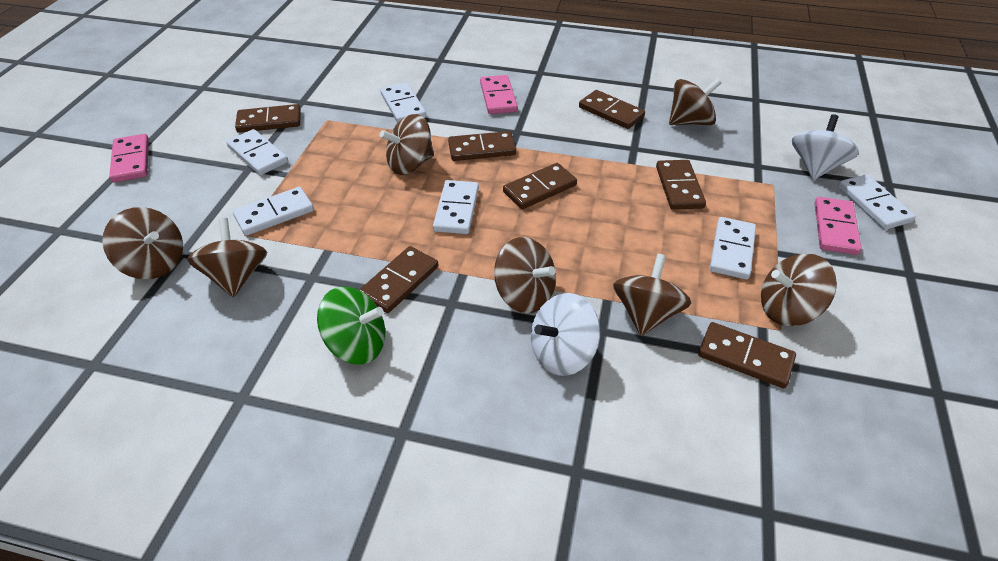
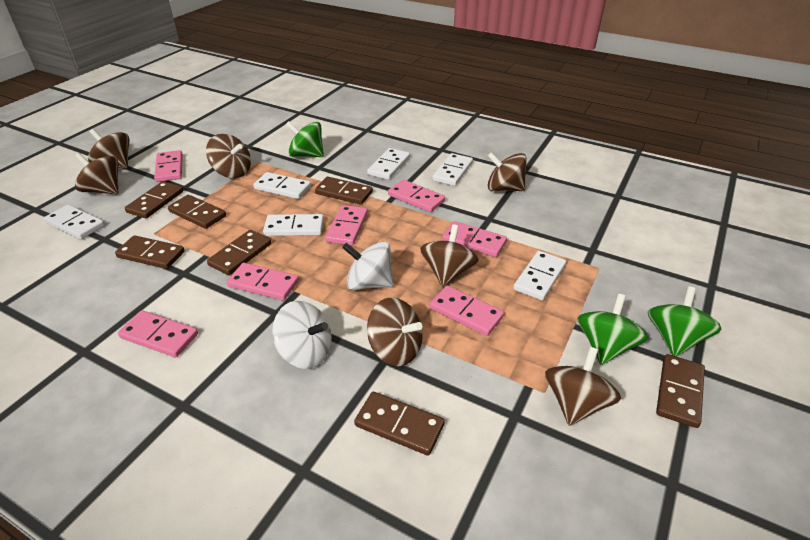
green spinning top: [317,286,385,365] = 1 -> [286,121,324,157] [577,294,648,365] [648,286,721,357] = 3
pink domino: [109,134,149,183] [480,75,518,114] [815,197,862,255] = 3 -> [118,311,198,357] [154,150,183,182] [227,263,299,300] [325,205,368,246] [388,180,445,212] [430,285,504,336] [442,221,507,257] = 7

